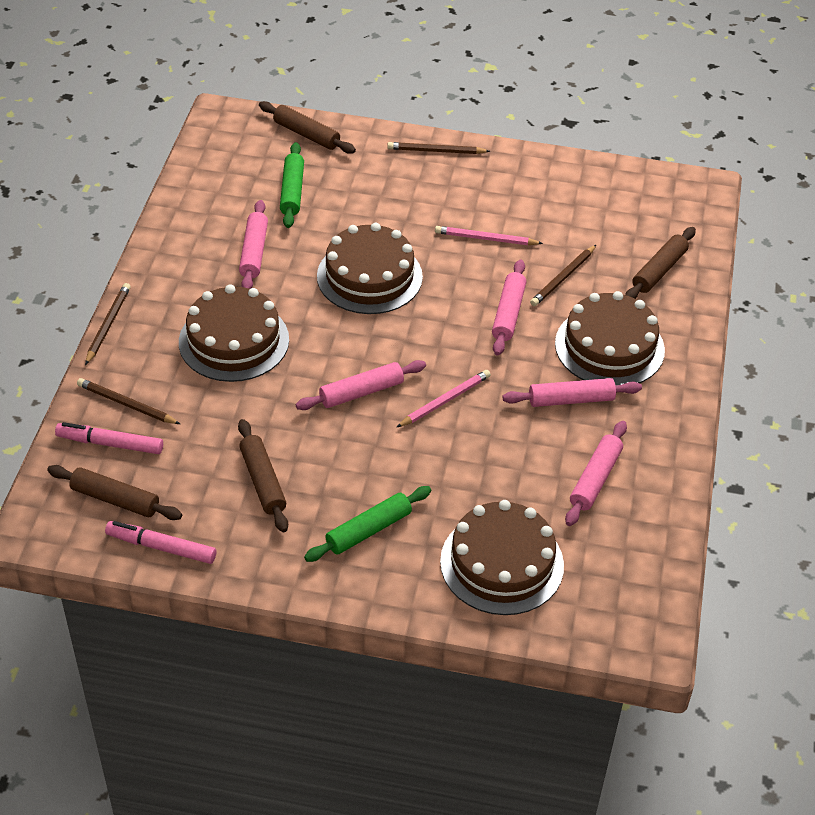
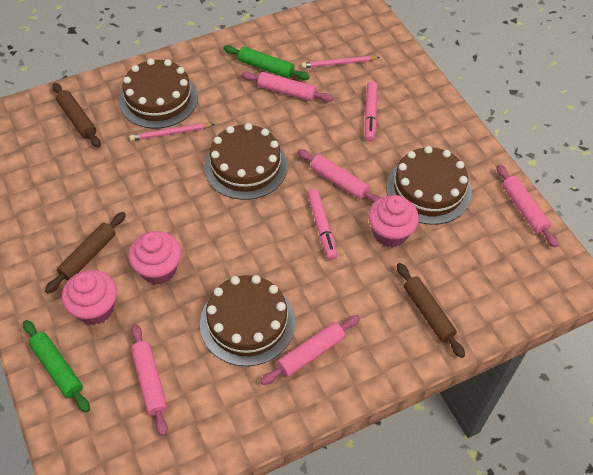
brown pencil: [77,378,180,424] [85,283,131,365] [387,142,490,154] [530,245,596,306] = 4 -> none = 0
brown rolling pin: [47,465,182,520] [238,419,288,532] [259,101,356,154] [625,227,696,299] = 4 -> [45,212,126,294] [52,83,101,148] [397,263,465,358] = 3
pink cupcake: none = 0 -> [62,270,117,325] [128,231,181,285] [368,195,419,247] = 3

